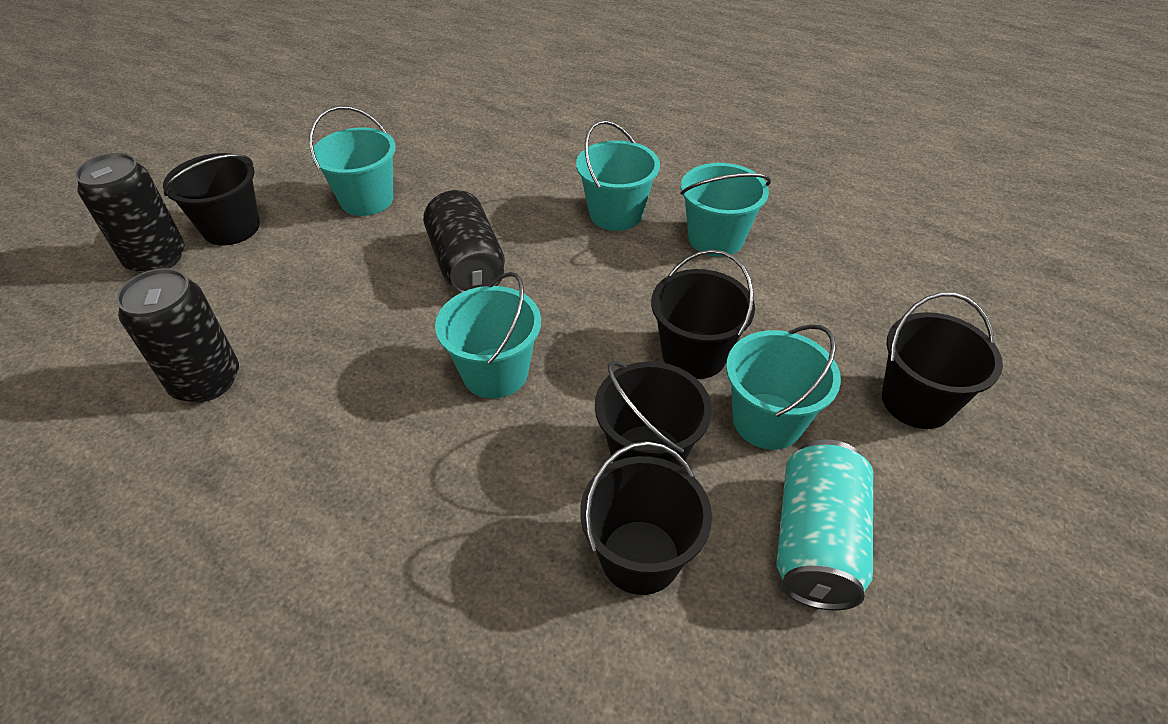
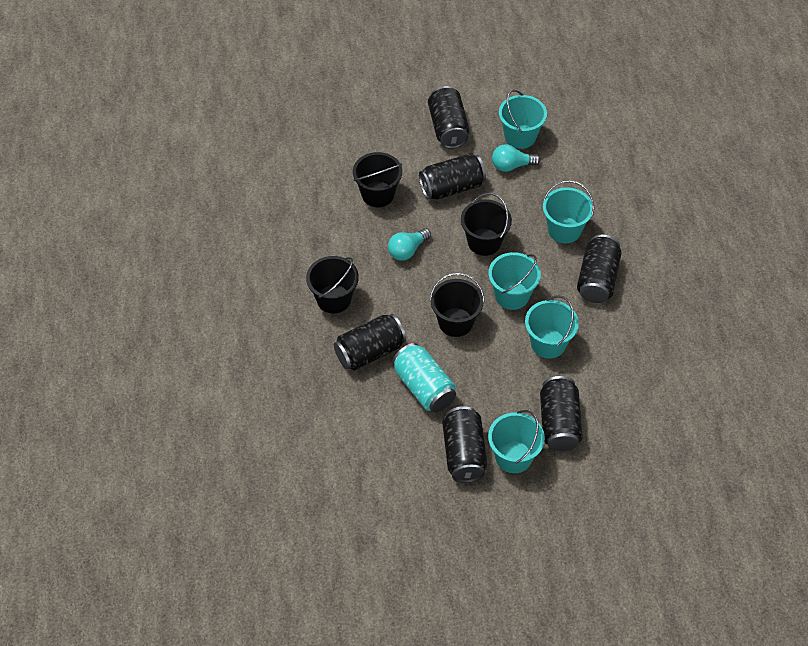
black bucket: [163,153,260,246] [580,441,712,595] [595,361,712,467] [651,250,755,379] [882,292,1003,429] = 5 -> [306,256,359,313] [353,152,402,207] [430,273,485,337] [461,193,512,256] = 4
black can: [75,153,185,274] [116,268,239,403] [423,190,505,293] = 3 -> [334,314,406,371] [419,153,486,200] [428,86,470,149] [442,406,487,483] [540,376,583,451] [577,235,622,303] = 6
turquoise light bulb: none = 0 -> [388,228,431,261] [492,144,541,172] = 2

